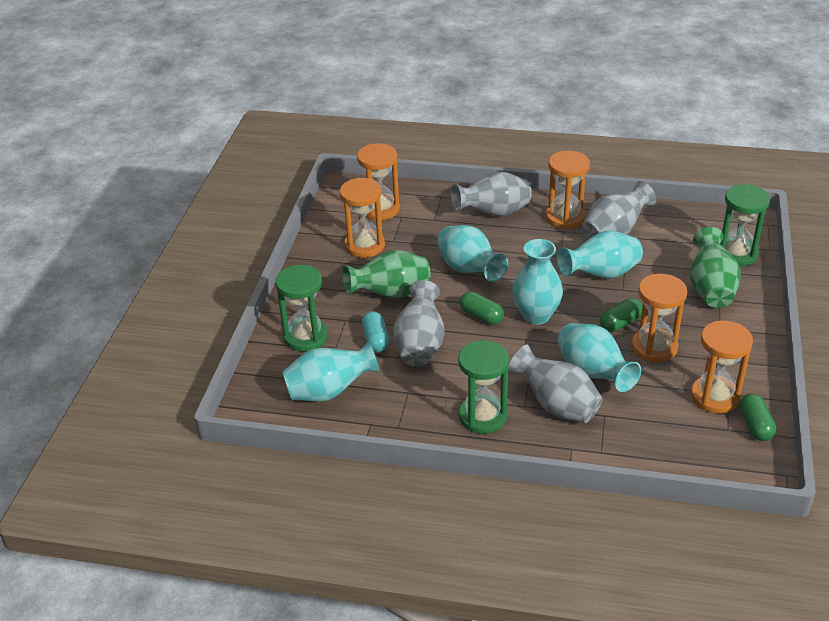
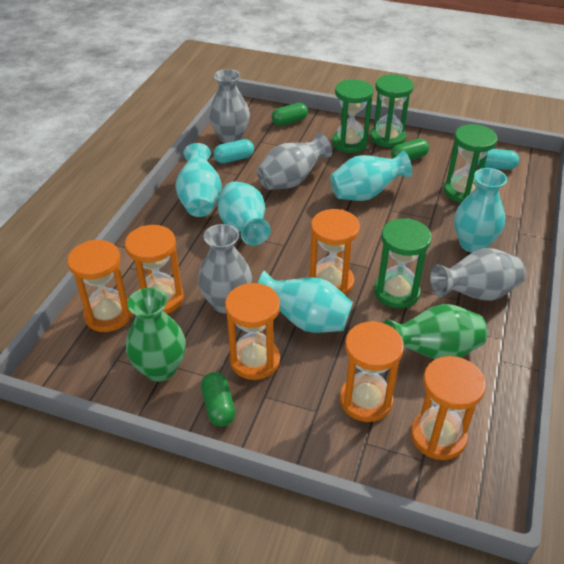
green hourglass: [275,265,328,351] [458,340,509,434] [720,184,770,266] = 3 -> [332,79,373,153] [370,74,414,148] [374,218,432,308] [444,124,497,203] = 4
orange hourglass: [340,178,385,258] [357,143,400,220] [546,151,590,229] [631,274,687,363] [691,321,753,414] = 5 -> [67,240,132,332] [125,225,184,314] [225,283,280,380] [309,209,360,295] [340,321,404,422] [411,356,486,460] = 6
turquoise capsule: [362,311,390,352] = 1 -> [213,139,254,163] [477,149,519,170] = 2

